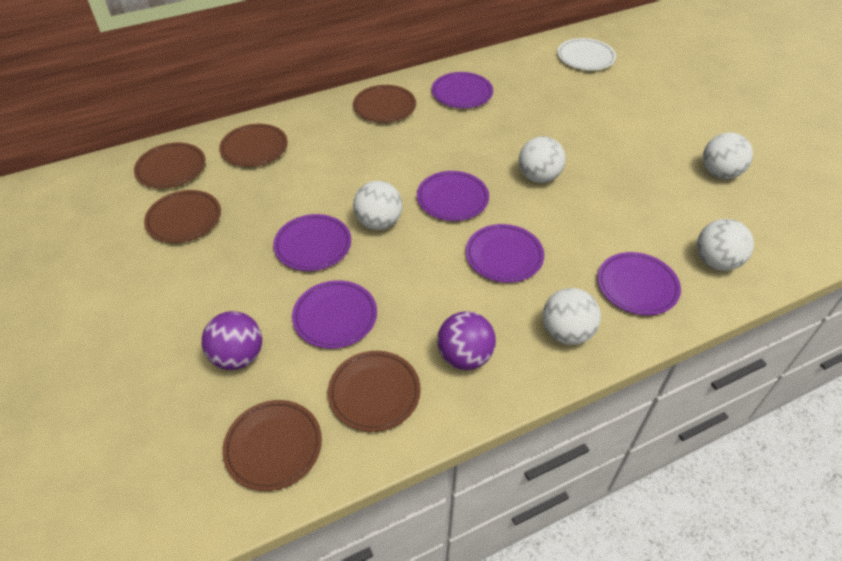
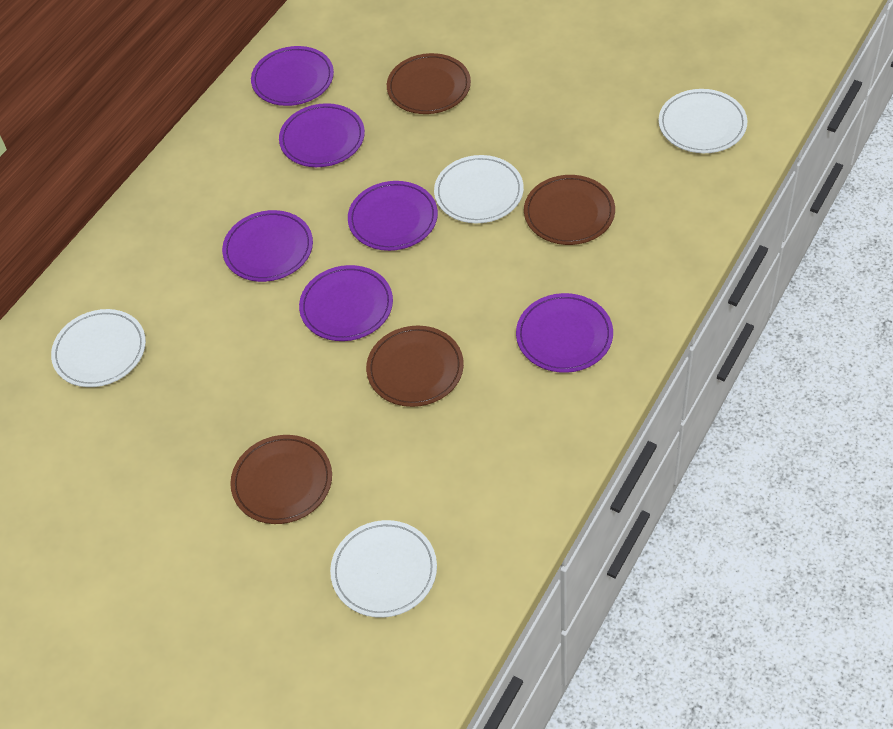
brown plate: [134,142,206,189] [144,190,221,243] [219,124,288,167] [222,400,322,491] [328,351,421,432] [353,85,416,123] = 6 -> [230,435,332,524] [366,326,464,407] [387,53,471,114] [524,175,615,245] = 4
purple ball: [202,311,262,370] [437,311,496,370] = 2 -> none = 0
white ball: [353,181,402,230] [519,136,565,183] [543,288,601,345] [697,219,754,271] [703,132,753,179] = 5 -> none = 0
white plate: [557,38,616,70] = 1 -> [51,309,146,387] [330,520,437,618] [434,155,524,223] [659,89,747,153] = 4

